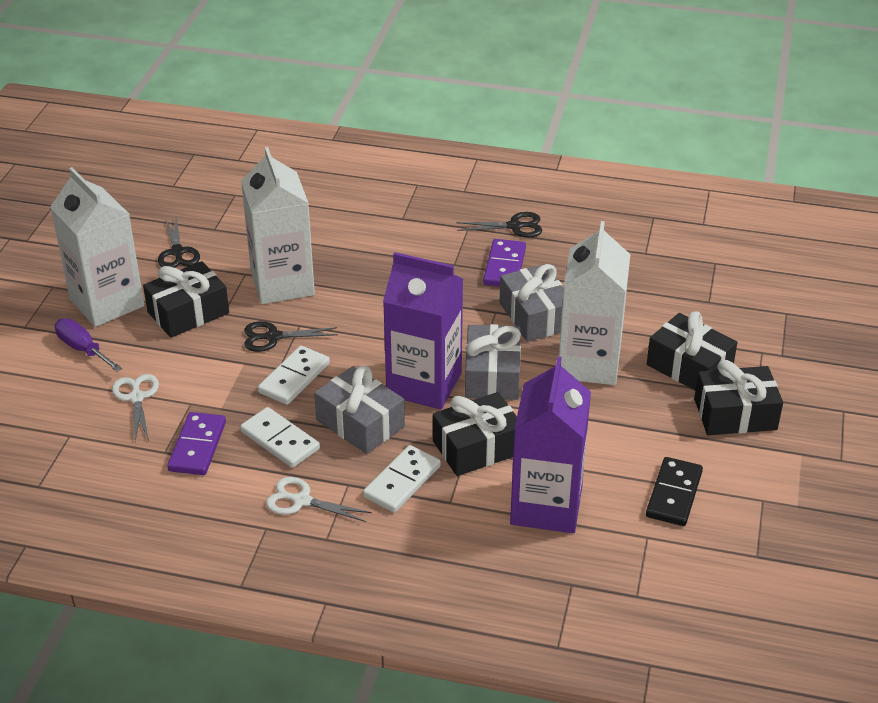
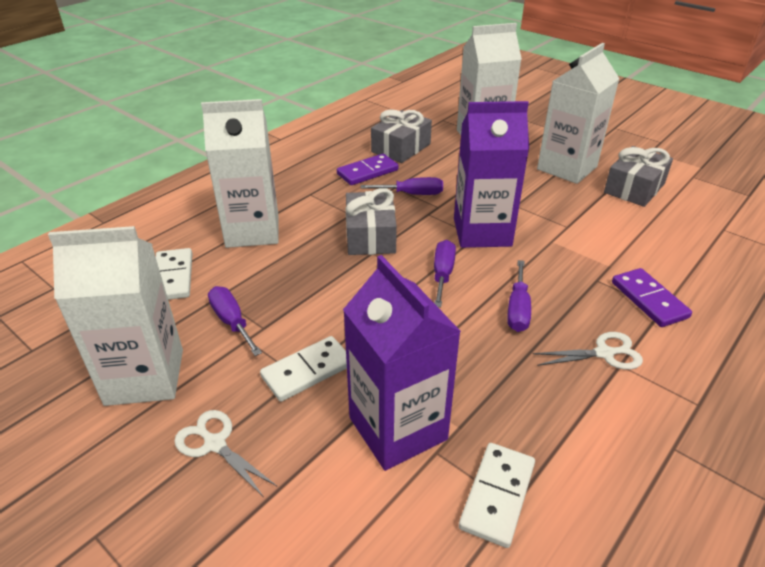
black domino: [646,457,703,526] = 1 -> none = 0
black gift: [143,261,229,338] [433,392,517,476] [647,311,737,390] [694,360,783,435] = 4 -> none = 0
black scissors: [158,217,200,268] [244,321,338,352] [456,212,542,237] = 3 -> none = 0
purple screwdriver: [55,318,122,372] = 1 -> [208,286,262,356] [361,177,443,195] [434,240,456,307] [507,260,531,332] = 4
white carton: [50,167,144,327] [241,147,315,304] [559,221,630,385] = 3 -> [48,226,183,406] [201,99,279,248] [457,23,522,135] [537,43,620,184] = 4

